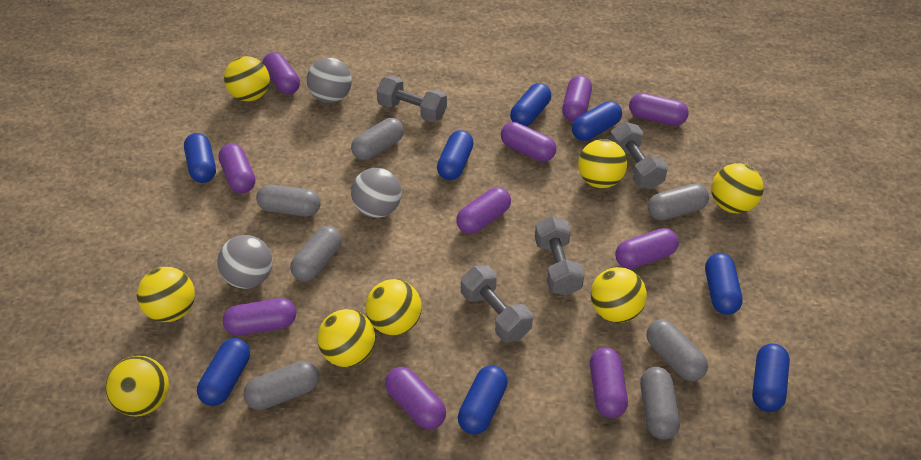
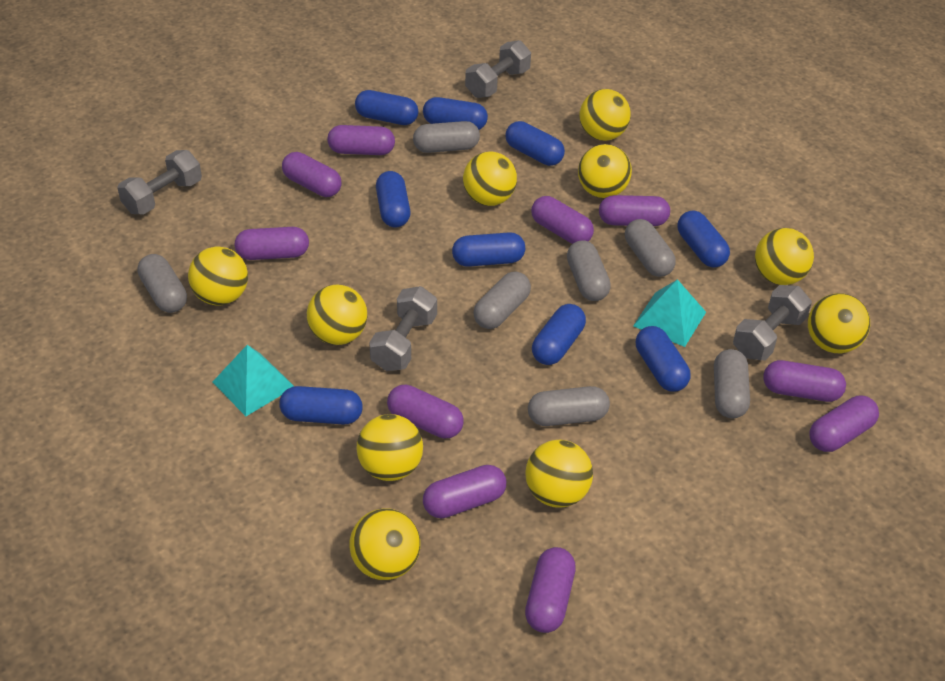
blue capsule: [184,133,216,183] [197,338,250,406] [437,130,474,180] [458,365,508,435] [510,83,551,127] [572,101,622,141] [705,253,743,315] [752,343,790,412] = 8 -> [279,386,363,425] [355,90,418,125] [376,171,411,227] [423,97,488,130] [452,232,525,267] [505,121,565,166] [532,304,586,365] [636,326,690,392] [677,210,730,268] = 9
grey ball: [218,235,272,289] [307,58,352,103] [351,168,402,218] = 3 -> none = 0
turquoise pyramid: none = 0 -> [213,345,294,416] [633,279,706,347] = 2
yellow ball: [105,356,169,416] [137,267,195,322] [224,56,270,101] [317,309,375,367] [366,279,422,335] [578,139,627,188] [591,267,647,323] [711,163,764,213] = 8 -> [188,247,248,306] [307,285,368,345] [349,508,420,580] [356,414,423,481] [463,152,517,206] [525,440,593,508] [578,144,632,198] [580,89,631,141] [755,228,814,285] [808,293,870,353] = 10

